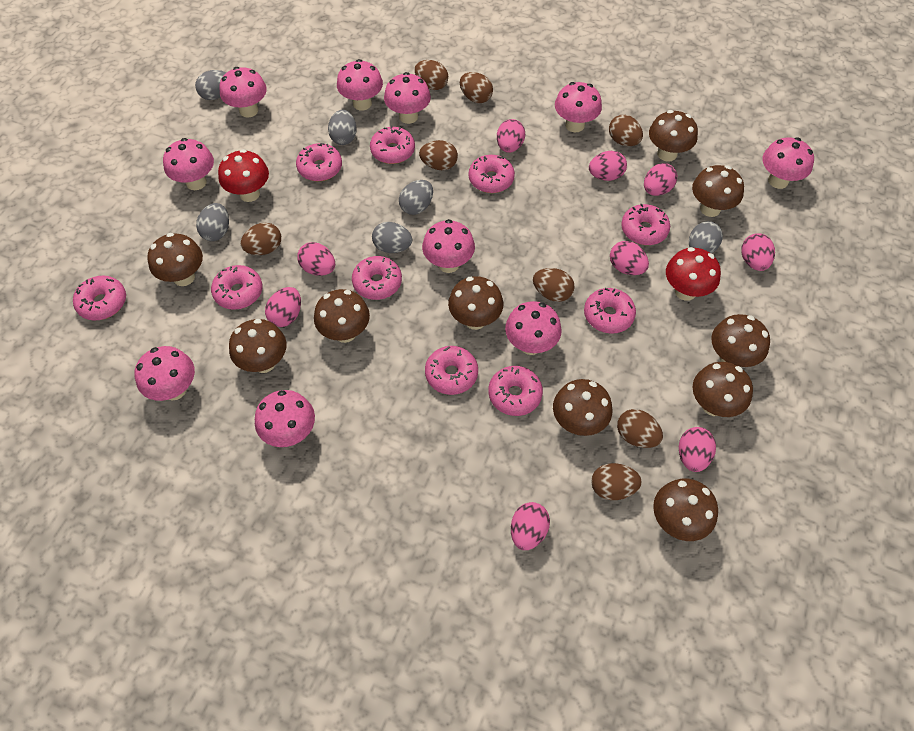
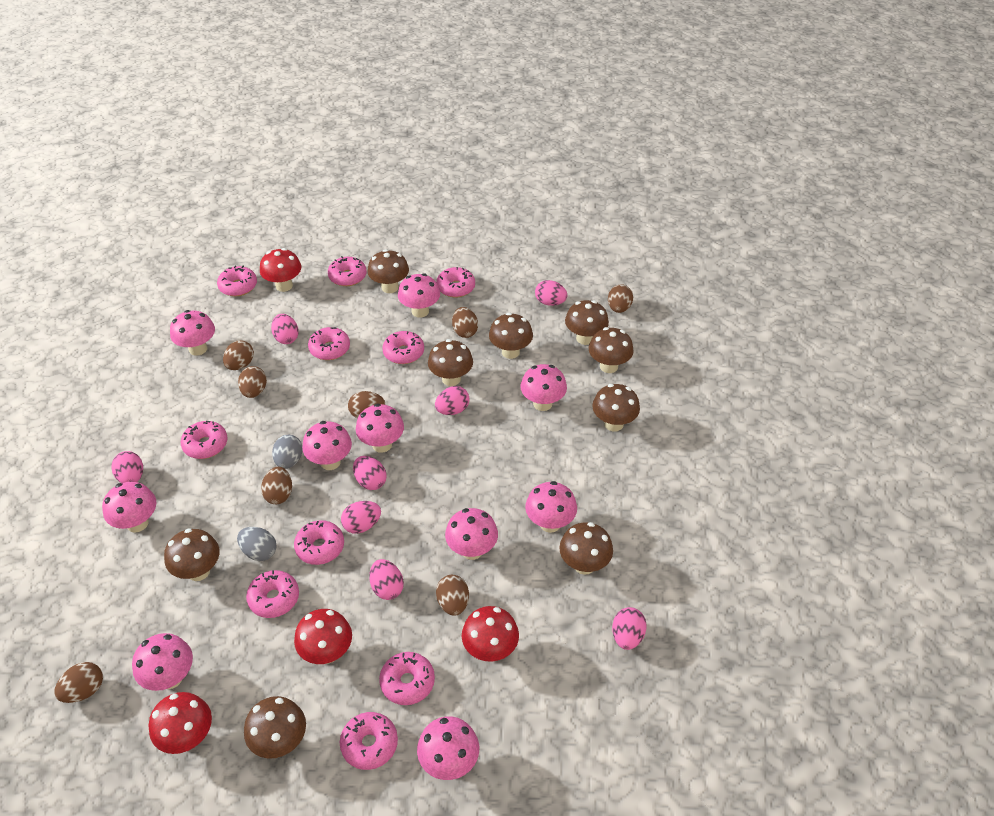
brown mushroom: [147,233,203,286] [229,319,286,373] [314,289,370,343] [448,276,503,330] [553,379,612,436] [649,110,698,162] [653,479,718,541] [692,165,744,217] [693,362,753,417] [711,314,770,367] = 10 -> [164,528,220,581] [244,696,306,759] [367,249,409,293] [428,339,473,386] [489,313,533,359] [559,522,613,575] [565,300,609,345] [589,327,634,373] [592,384,640,431] = 9
grey egg: [195,70,226,100] [196,203,229,241] [328,110,357,145] [372,222,412,253] [399,180,433,215] [689,221,723,253] = 6 -> [237,527,277,561] [272,435,303,469] = 2
pink egg: [265,287,301,327] [297,242,335,276] [497,119,525,153] [511,502,550,550] [589,151,627,181] [610,241,649,275] [644,163,677,196] [679,427,716,472] [741,233,775,271] = 9 -> [112,451,143,483] [271,314,299,344] [341,501,381,534] [353,456,387,490] [369,559,404,600] [435,386,470,415] [535,280,567,306] [612,607,647,650] = 8
red mushroom: [218,149,269,202] [666,247,721,301] = 2 -> [149,692,212,754] [260,248,301,292] [294,609,352,664] [462,606,519,662] = 4

